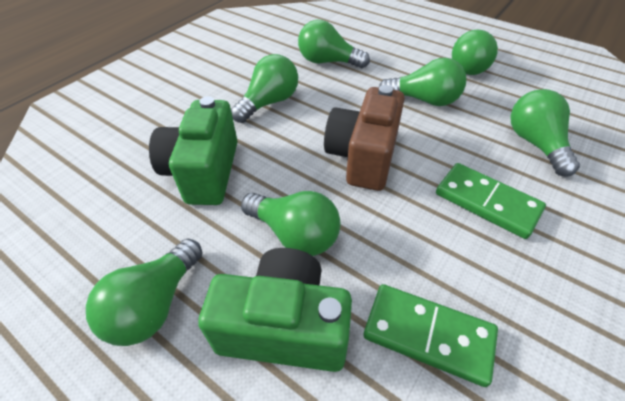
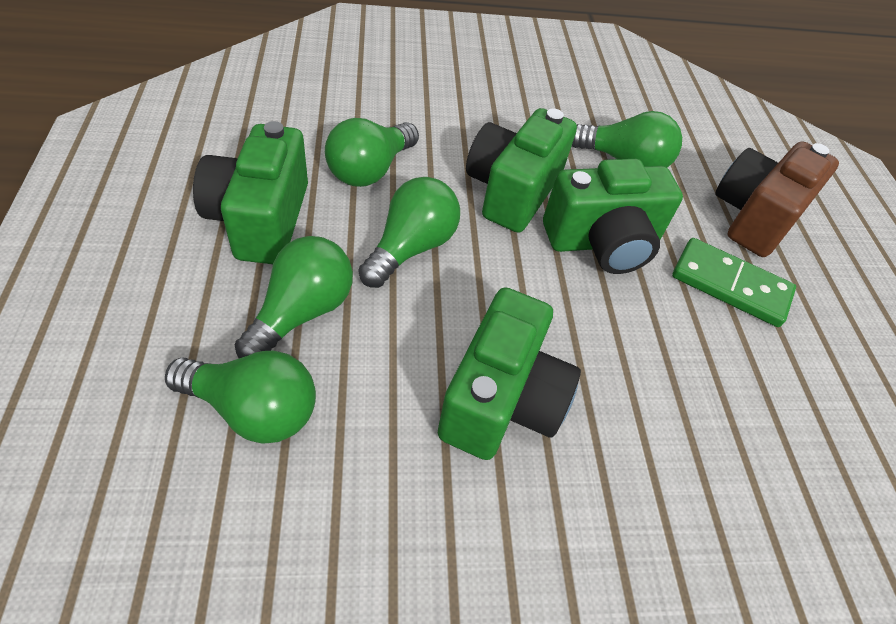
green camera: [149,96,238,205] [198,248,352,372] = 2 -> [193,121,308,264] [438,287,581,460] [466,108,577,233] [543,159,683,274] = 4
green domino: [363,284,498,387] [436,163,546,239] = 2 -> [672,238,796,327] = 1
green light bulb: [86,238,203,346] [231,54,298,123] [241,191,341,256] [298,20,370,68] [379,58,467,106] [452,29,498,75] [510,89,580,177] = 7 -> [165,351,316,444] [235,236,353,358] [325,118,419,187] [358,177,460,288] [572,111,682,168] = 5

